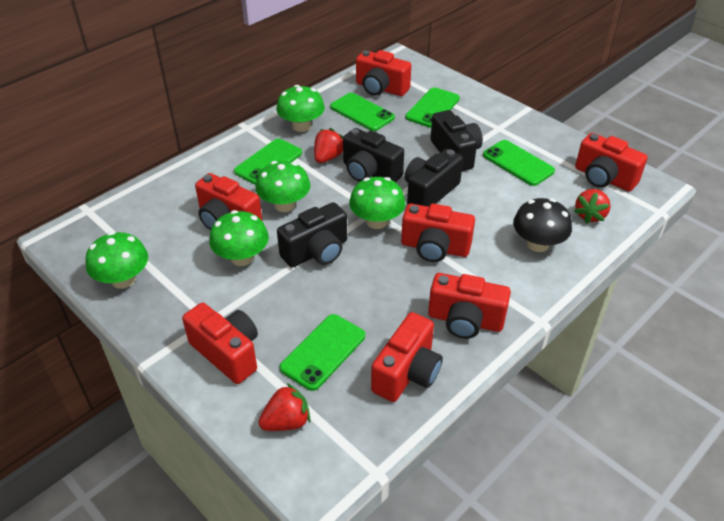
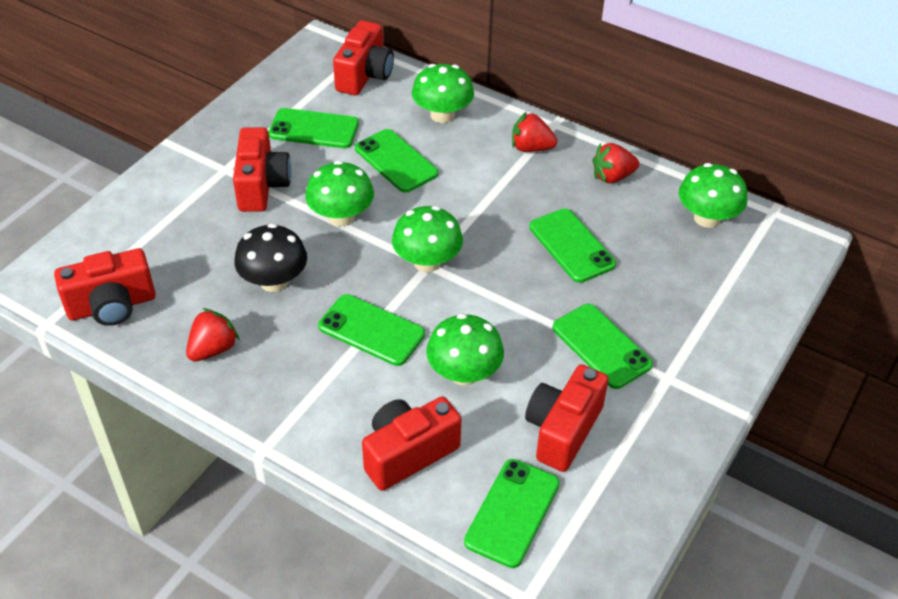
black camera: [277,202,347,268] [343,128,404,182] [405,149,463,207] [430,110,483,171] = 4 -> none = 0
green phone: [234,139,302,185] [280,314,365,391] [330,93,395,131] [405,87,460,128] [483,140,555,186] = 5 -> [269,108,359,148] [318,294,425,366] [355,129,438,193] [464,459,560,568] [529,208,616,283] [553,304,653,389] = 6
red camera: [182,303,258,384] [195,173,262,230] [356,50,411,96] [371,312,443,402] [401,204,475,262] [428,273,511,339] [575,133,648,192] = 7 -> [54,248,156,326] [233,127,291,212] [333,20,394,95] [362,397,461,491] [525,364,609,472] = 5

